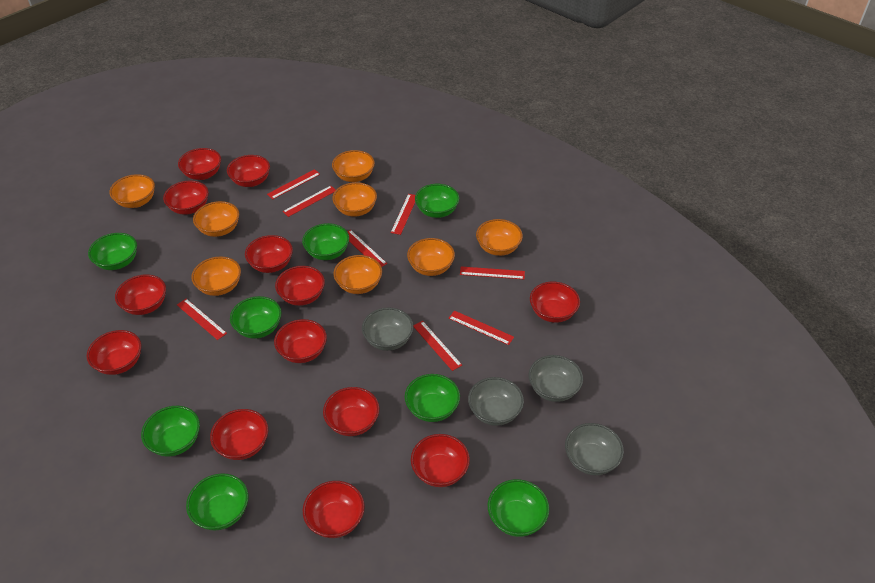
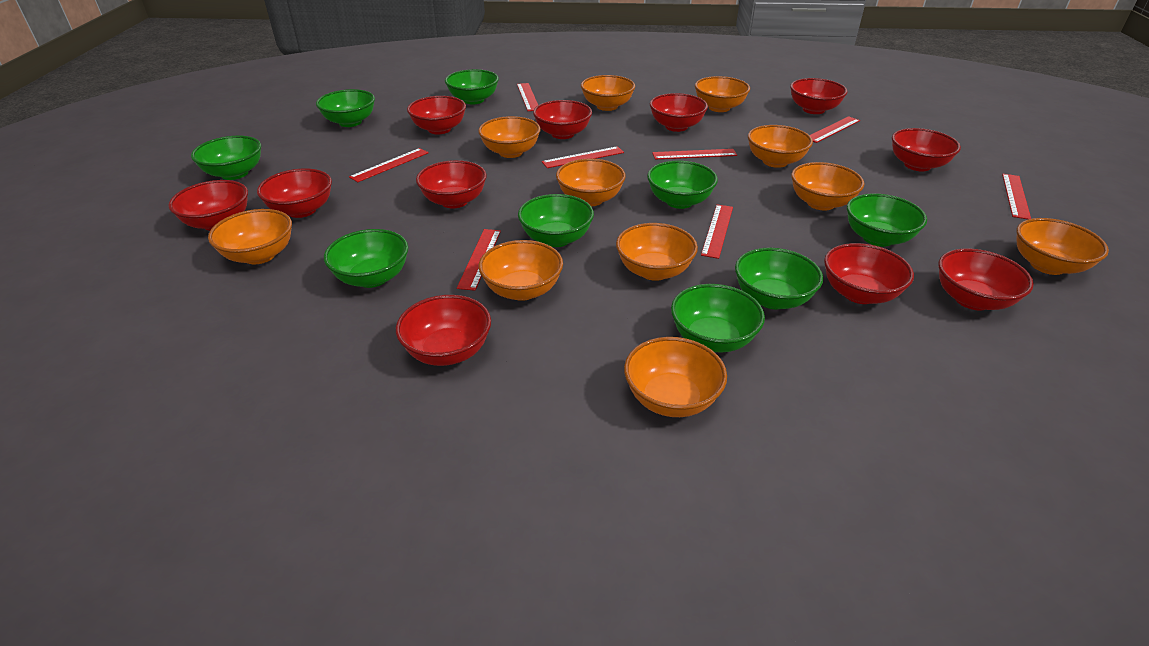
green bowl: [88,233,137,270] [141,406,200,457] [186,473,248,531] [230,296,281,339] [302,223,349,260] [405,374,460,422] [415,184,459,218] [488,479,549,537] = 8 -> [191,136,261,180] [316,89,375,127] [324,229,408,288] [445,69,499,104] [518,194,594,247] [647,161,718,209] [671,284,765,352] [735,248,823,309] [847,193,927,247] = 9
grey bowl: [362,308,414,351] [468,377,524,426] [529,355,583,402] [565,423,624,475] = 4 -> none = 0
orange bowl: [109,174,155,208] [191,257,241,296] [193,201,239,237] [332,150,375,182] [332,182,377,217] [334,255,382,294] [407,238,455,276] [476,219,523,256] = 8 -> [208,209,292,264] [478,116,541,158] [479,240,563,301] [556,159,626,206] [581,75,635,111] [616,223,698,281] [624,337,727,417] [695,76,750,112] [748,125,813,168] [791,162,864,211] [1017,218,1109,275] = 11
red bowl: [86,330,141,375] [115,274,166,315] [163,180,209,215] [178,148,221,180] [210,409,268,460] [227,155,270,187] [245,235,293,273] [274,319,327,363] [275,266,325,306] [303,481,365,538] [323,387,379,436] [411,434,470,487] [530,281,580,323] = 13 -> [168,180,248,231] [257,168,332,218] [396,295,491,366] [407,96,466,134] [416,160,487,209] [533,100,592,139] [650,93,708,132] [790,78,847,114] [824,243,914,304] [892,128,961,171] [938,248,1034,310] = 11

